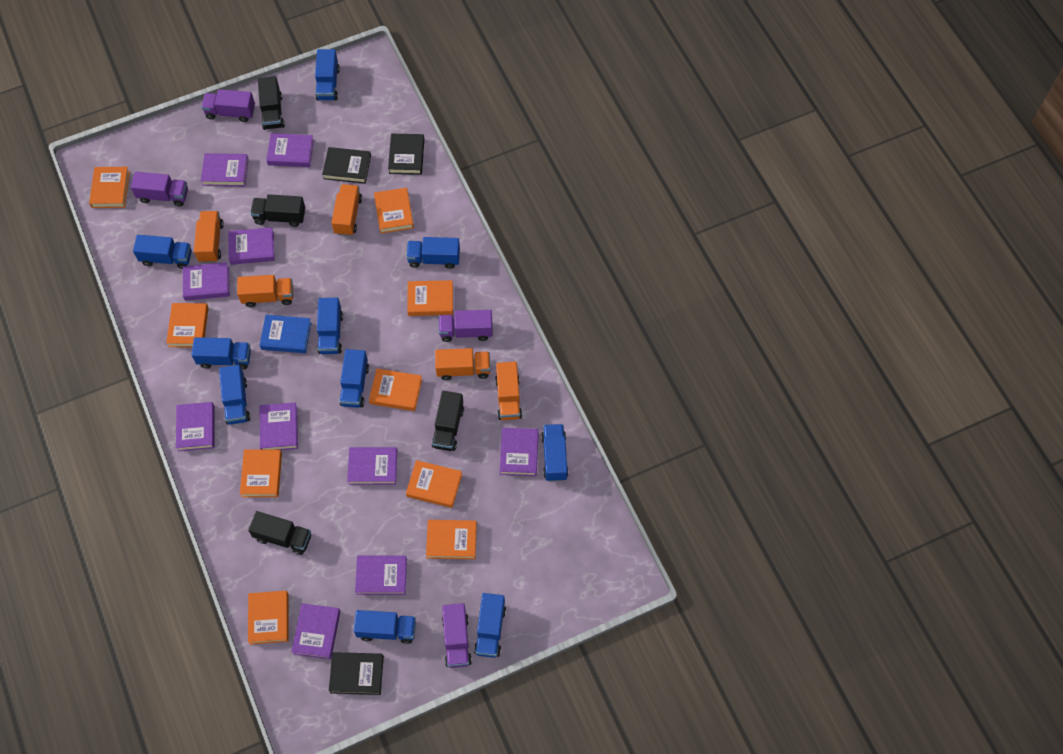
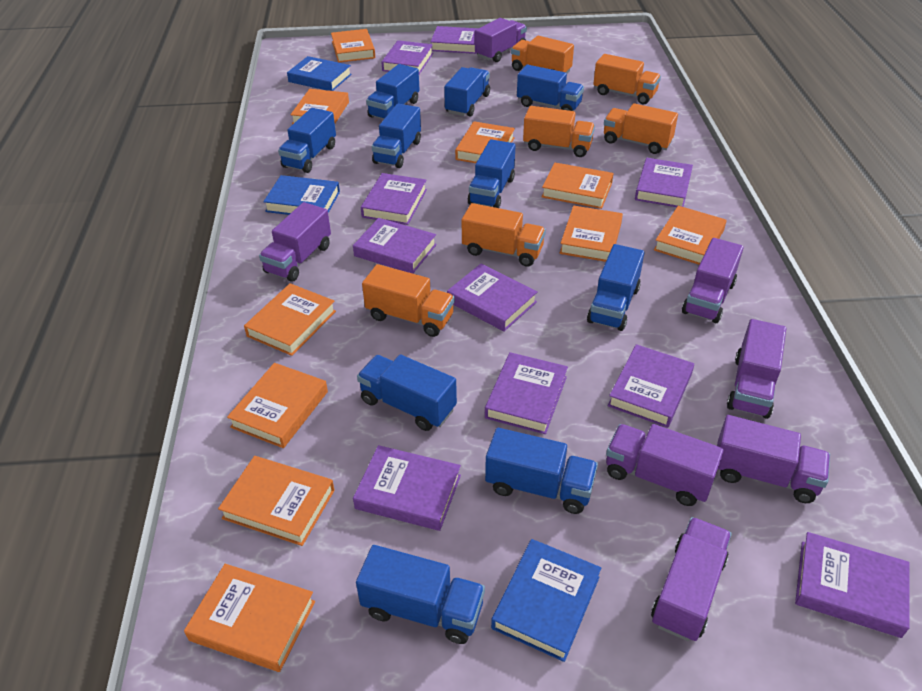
black book: [322,147,371,184] [329,652,384,695] [388,134,424,175] = 3 -> none = 0
black truck: [248,511,311,555] [250,194,305,227] [258,76,285,130] [432,391,464,451] = 4 -> none = 0
blue book: [260,315,311,353] = 1 -> [263,175,340,215] [287,56,352,91] [491,539,601,662] = 3
orange book: [89,167,130,208] [166,303,208,348] [240,449,282,497] [248,591,289,645] [369,369,422,411] [374,188,414,234] [406,460,462,508] [407,280,453,316] [426,520,477,559] = 9 -> [184,564,315,672] [218,456,335,546] [227,363,328,448] [244,283,336,356] [291,89,349,124] [331,29,375,63] [455,121,515,163] [542,162,614,209] [560,206,623,262] [654,206,727,265] = 10
orange truck: [194,211,224,263] [237,275,293,307] [331,184,362,236] [435,348,490,380] [495,362,522,420] = 5 -> [362,264,455,337] [462,203,546,267] [511,35,574,73] [523,106,595,157] [593,54,661,104] [604,103,678,154] = 6
purple truck: [131,172,188,207] [201,89,255,122] [439,310,493,342] [442,603,472,668] = 4 -> [259,202,331,282] [475,18,527,62] [606,424,724,506] [651,517,732,641] [682,238,744,323] [717,415,830,503] [727,319,786,419] = 7

